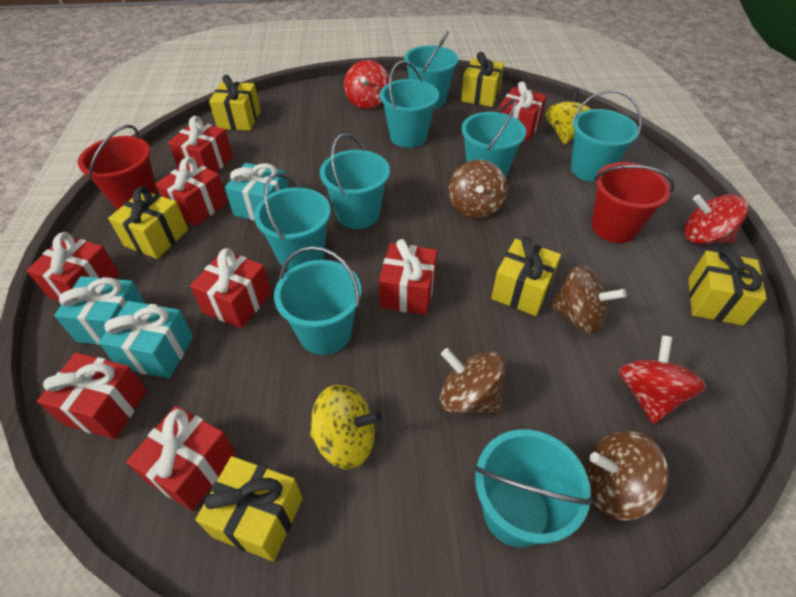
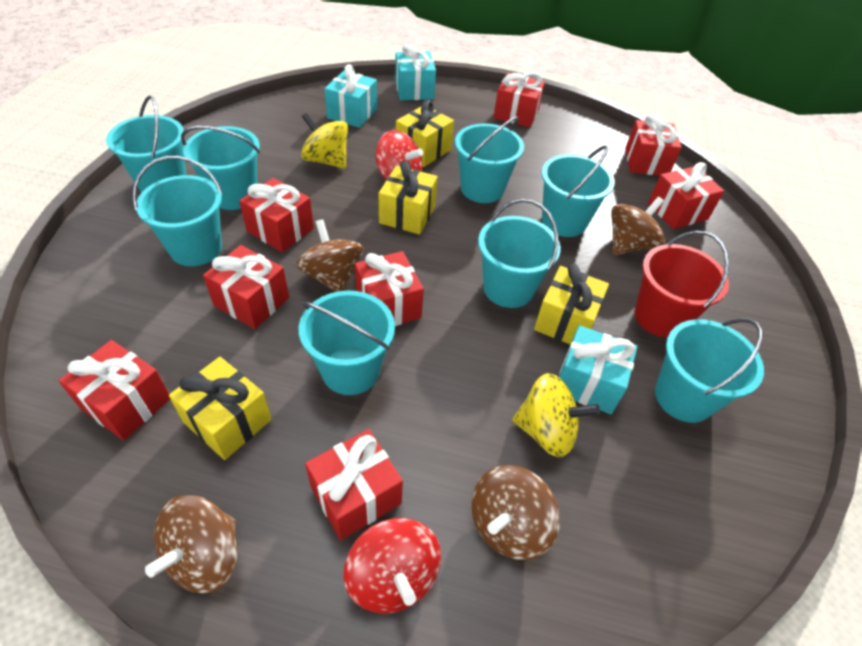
red bucket: [78,125,157,210] [592,162,674,243] = 2 -> [635,231,729,338] = 1
red spinning top: [344,60,389,109] [618,335,706,424] [684,194,748,244] = 3 -> [343,518,441,614] [375,130,423,180] = 2
yellow gift: [108,186,188,259] [195,456,303,562] [209,75,261,131] [461,52,504,107] [491,236,561,316] [688,247,767,326] = 6 -> [169,357,272,460] [379,161,438,234] [396,100,454,167] [534,264,609,345] = 4

